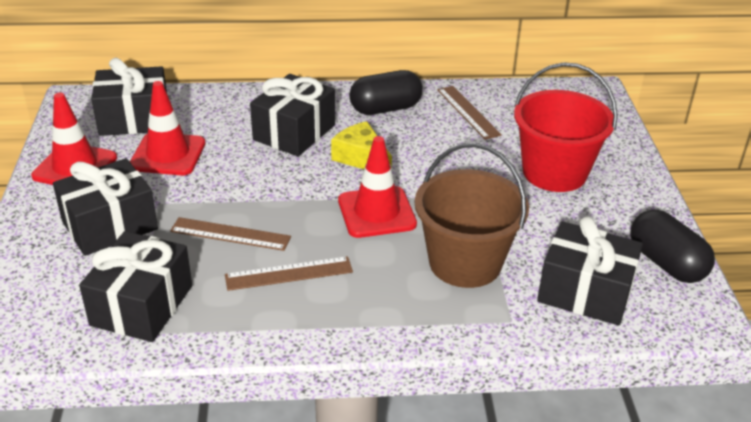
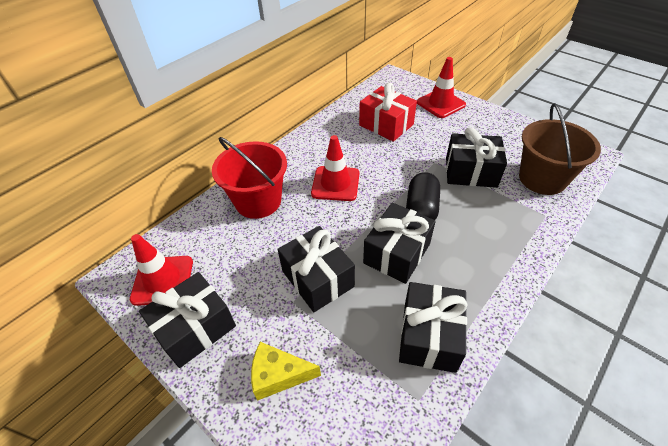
black capsule: [349,70,423,115] [630,210,715,283] = 2 -> [406,172,440,220] = 1
brown ruler: [170,217,291,251] [225,256,353,291] [437,86,502,140] = 3 -> none = 0
red gift: none = 0 -> [359,83,417,142] = 1

